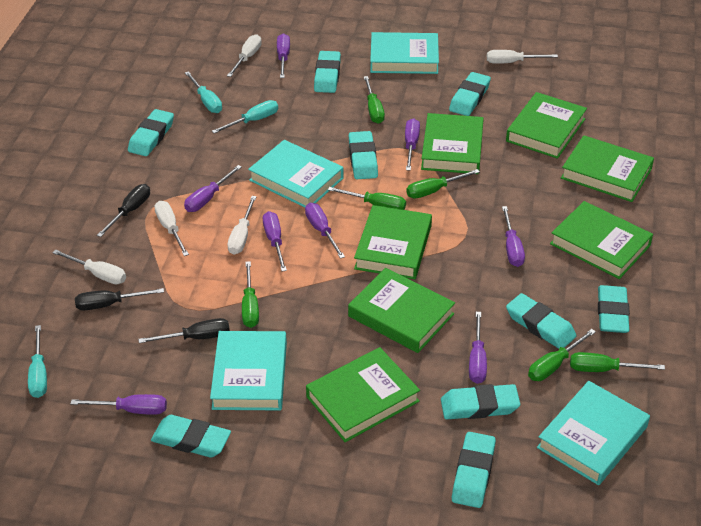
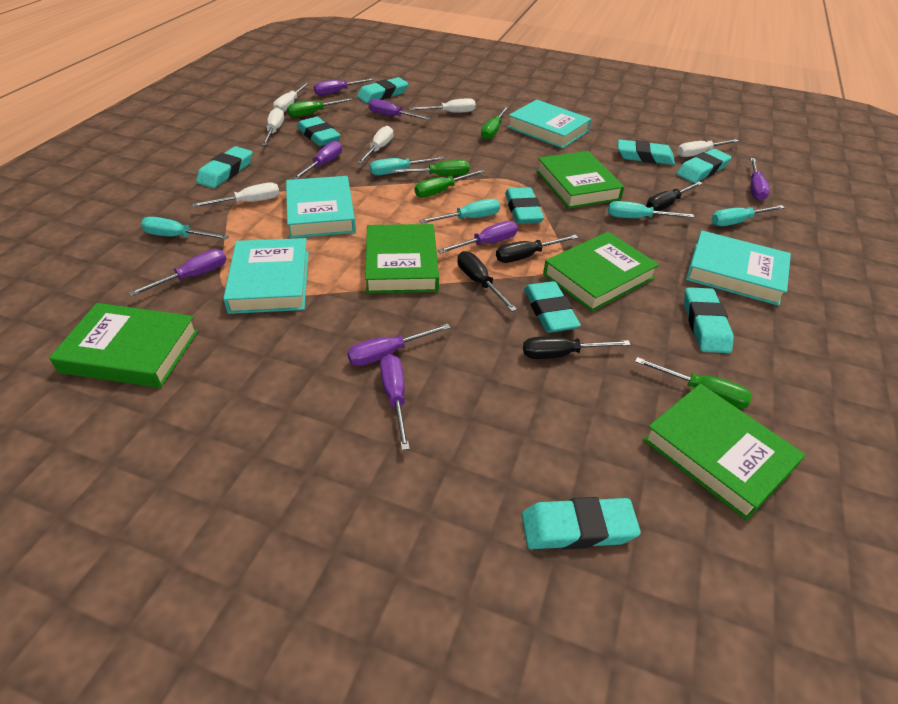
black screwdriver: [75,288,164,310] [97,184,150,237] [138,318,230,343] = 3 -> [457,251,517,312] [496,235,578,263] [523,336,631,359] [646,181,703,211] = 4
green book: [306,347,420,442] [348,268,455,353] [354,205,432,279] [421,113,484,174] [506,92,587,159] [550,201,653,279] [561,135,654,202] = 7 -> [49,303,198,388] [365,224,439,294] [536,151,624,209] [543,232,659,312] [643,384,805,520] = 5
green screwdriver: [242,261,259,328] [328,187,406,210] [364,76,385,124] [406,169,480,199] [528,329,596,381] [570,352,665,372] = 6 -> [287,98,353,117] [391,160,469,176] [415,170,485,198] [481,107,509,140] [635,357,752,409] = 5
turquoise screwdriver: [28,325,47,398] [185,71,222,113] [212,100,278,133] = 3 -> [141,217,229,239] [370,156,445,175] [419,199,500,224] [608,201,694,218] [712,205,785,226] = 5
white screwdriver: [52,249,126,284] [154,201,189,256] [227,34,262,77] [227,196,257,254] [487,50,558,64] = 5 -> [192,182,280,207] [262,108,284,146] [273,83,309,112] [357,126,393,164] [409,98,476,113] [677,139,739,157] = 6

